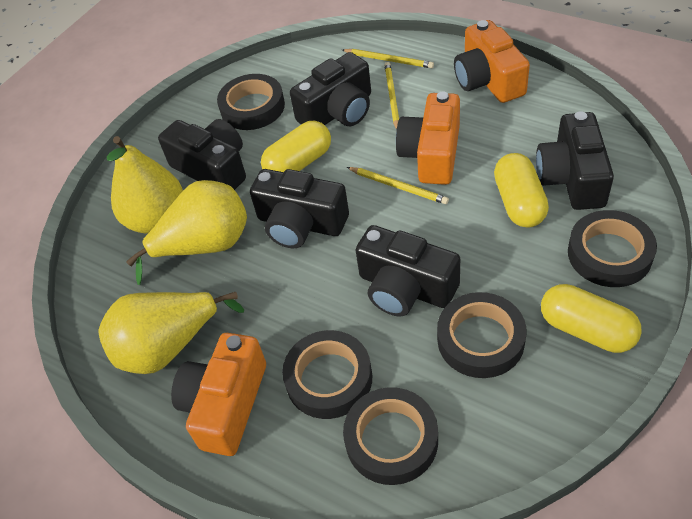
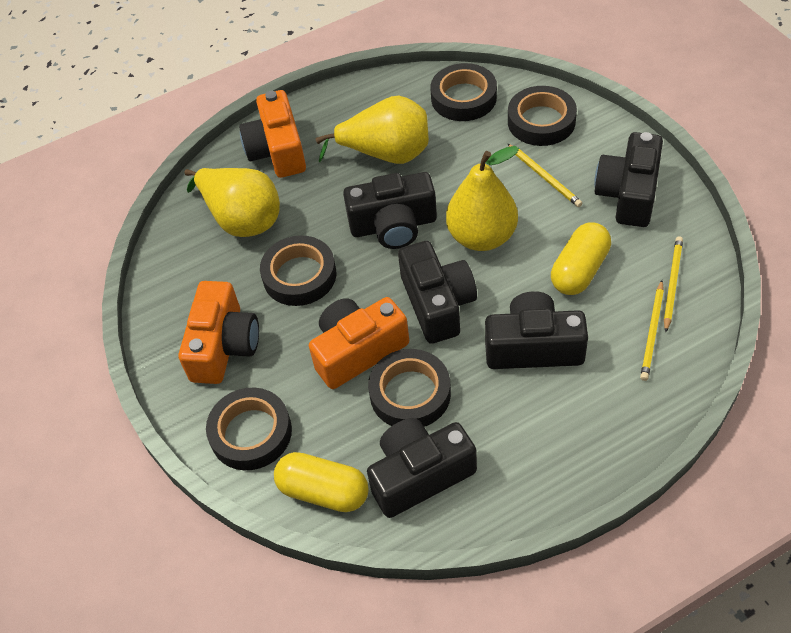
yellow capsule: [261,121,331,172] [494,153,549,228] [541,284,642,353] = 3 -> [274,452,369,512] [551,222,611,295] = 2

